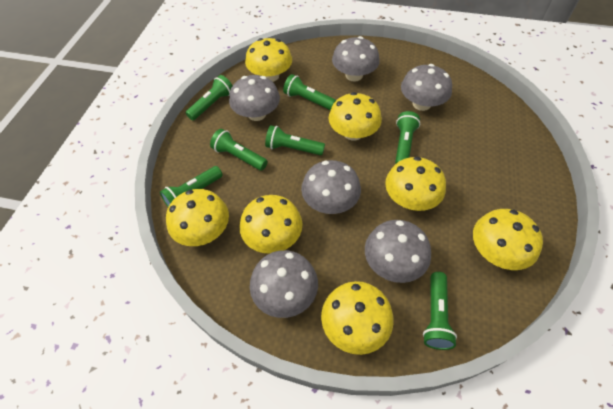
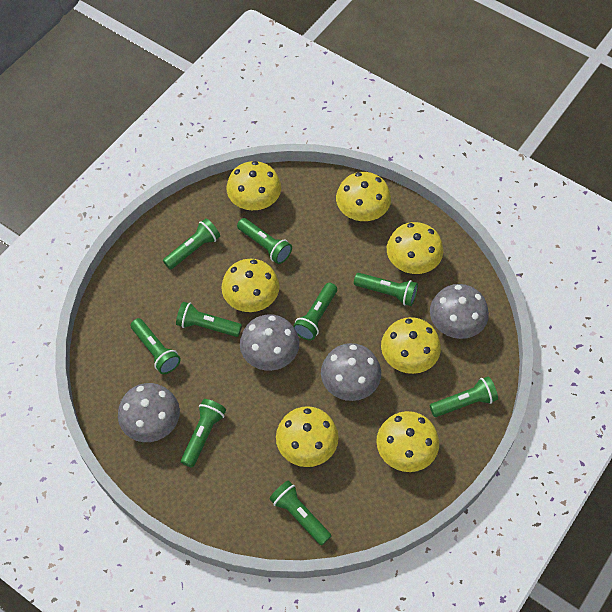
green flashlight: [160,166,223,207] [186,75,233,121] [210,129,267,171] [265,125,325,155] [283,74,336,110] [395,111,420,164] [423,272,457,350] = 7 -> [130,318,181,374] [163,218,220,269] [176,302,242,337] [181,399,226,468] [237,218,292,264] [269,480,331,545] [293,283,337,340] [354,273,418,306] [430,376,498,417] = 9
grey mushroom: [229,75,280,121] [250,250,318,318] [301,160,361,214] [332,36,380,82] [365,220,431,283] [401,64,452,111] = 6 -> [118,383,180,442] [240,314,299,371] [321,343,381,401] [430,284,489,339] = 4

